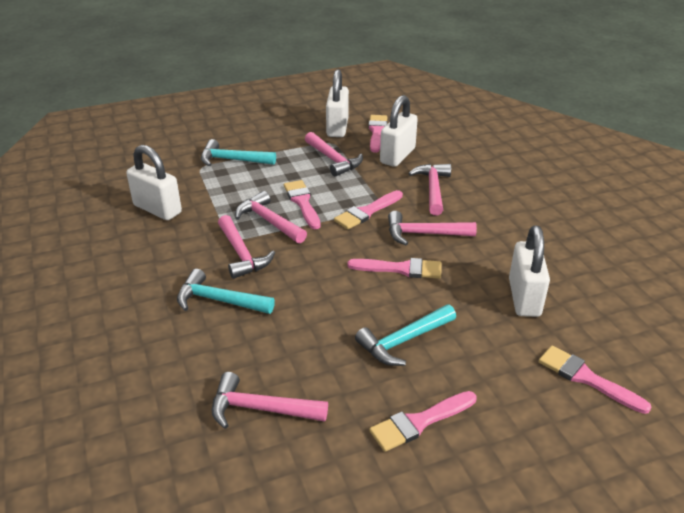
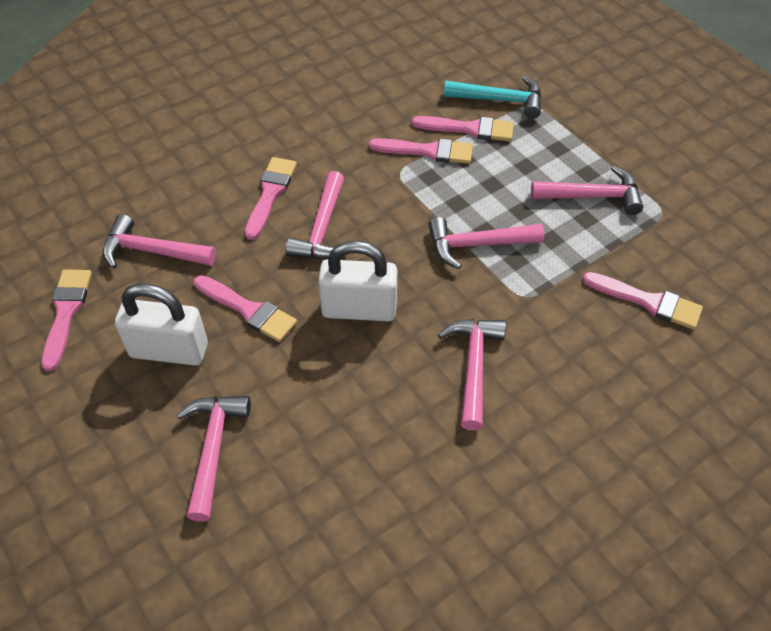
turquoise hammer: [177,269,275,314] [201,139,276,166] [355,304,456,366] = 3 -> [444,76,541,119] = 1
white padlock: [126,145,182,220] [326,69,349,137] [380,95,418,167] [509,226,550,317] = 4 -> [115,283,208,366] [318,241,397,321] = 2

